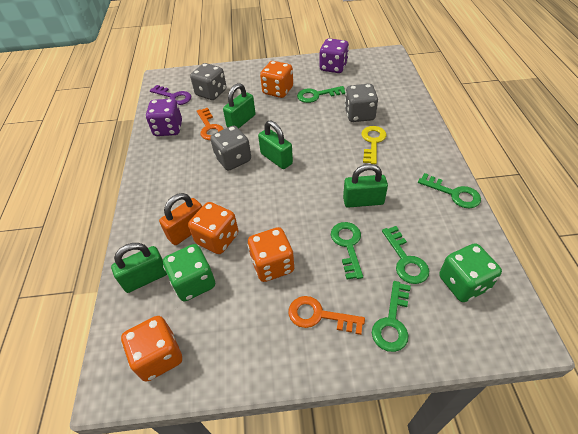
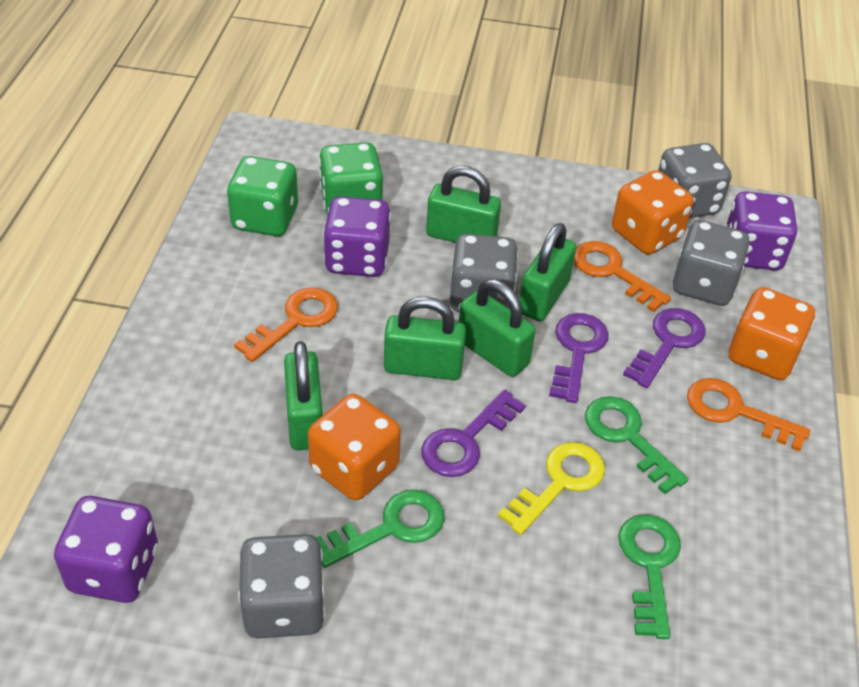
green key: [297,86,346,103] [331,222,363,279] [372,281,411,352] [382,226,429,284] [418,173,481,208] = 5 -> [316,489,444,568] [585,396,688,494] [618,514,681,639] = 3
green padlock: [111,243,167,293] [223,83,256,129] [258,120,293,169] [343,164,388,208] = 4 -> [284,341,323,450] [384,297,466,380] [426,166,501,243] [459,279,536,377] [519,223,576,321] = 5
grey dice: [190,63,227,100] [210,126,251,171] [344,84,378,122] = 3 -> [238,534,325,638] [450,233,518,312] [658,143,731,218] [673,220,750,306] = 4
orange dice: [121,316,182,382] [188,202,238,254] [247,227,295,282] [260,61,293,98] = 4 -> [308,394,401,500] [612,170,693,255] [729,287,815,380] = 3
orange key: [197,108,224,140] [289,296,365,335] = 2 -> [234,287,338,362] [574,241,671,312] [687,378,810,451] = 3
orange padlock: [159,193,202,245] = 1 -> none = 0
purple dice: [146,99,182,136] [319,38,349,73] = 2 -> [54,496,158,603] [323,196,391,277] [725,191,797,270] = 3
purple key: [150,85,191,105] = 1 -> [421,390,526,477] [549,313,609,403] [623,308,706,388] = 3

